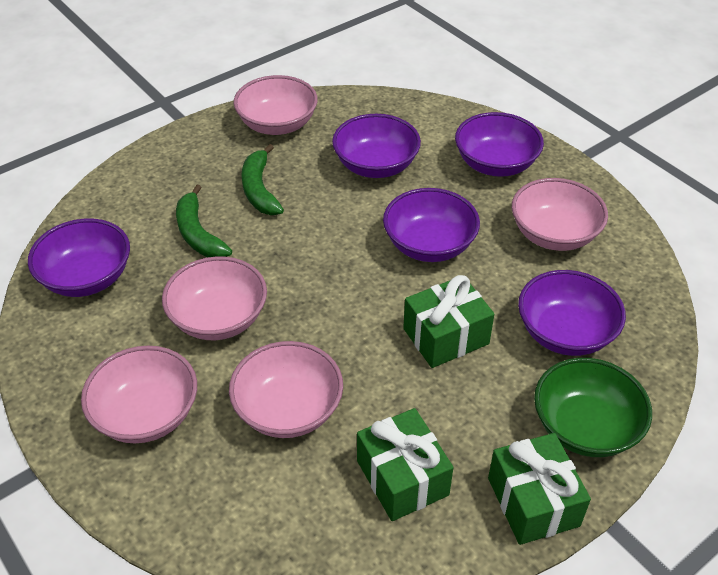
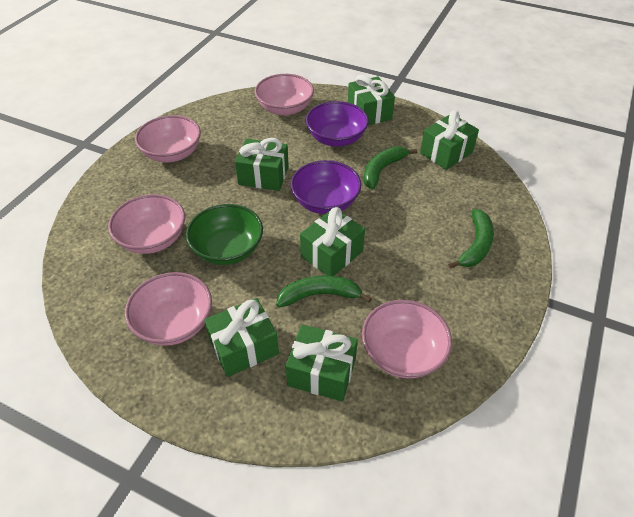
green banana: [176,185,232,257] [241,144,284,215] = 2 -> [276,275,372,307] [363,147,417,190] [448,209,494,269] = 3
green gift: [357,408,454,521] [403,275,494,368] [488,433,591,545] = 3 -> [204,298,279,377] [235,138,289,191] [285,324,358,402] [300,207,365,276] [348,74,395,125] [420,110,479,170] = 6
purple bowl: [28,219,130,297] [332,114,421,178] [383,188,480,262] [455,112,544,177] [518,270,626,356] = 5 -> [290,160,361,214] [306,101,369,147] = 2

